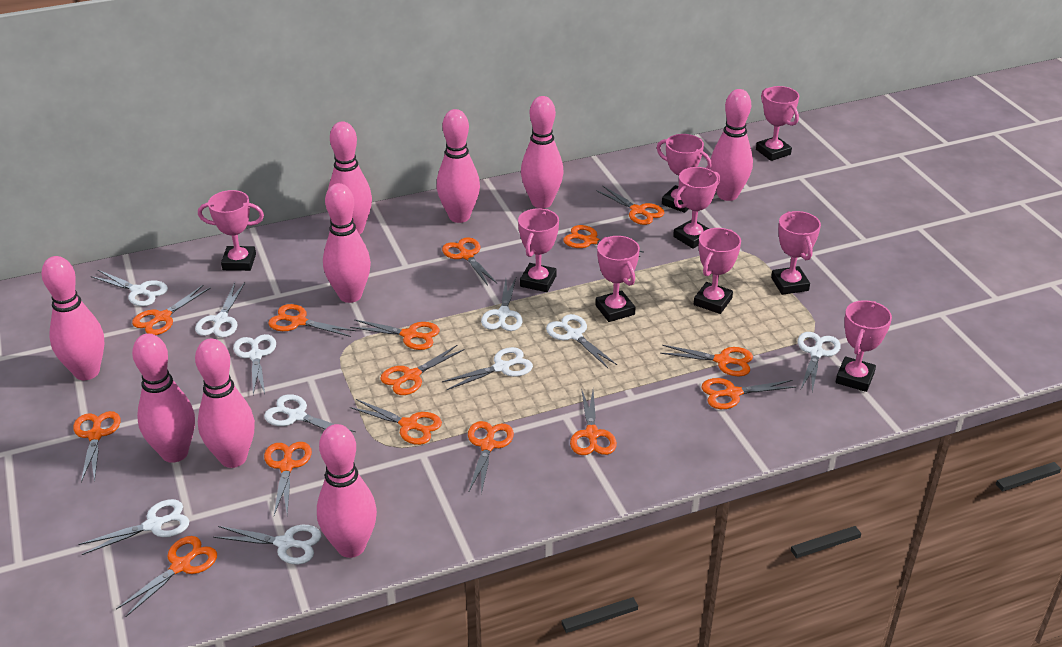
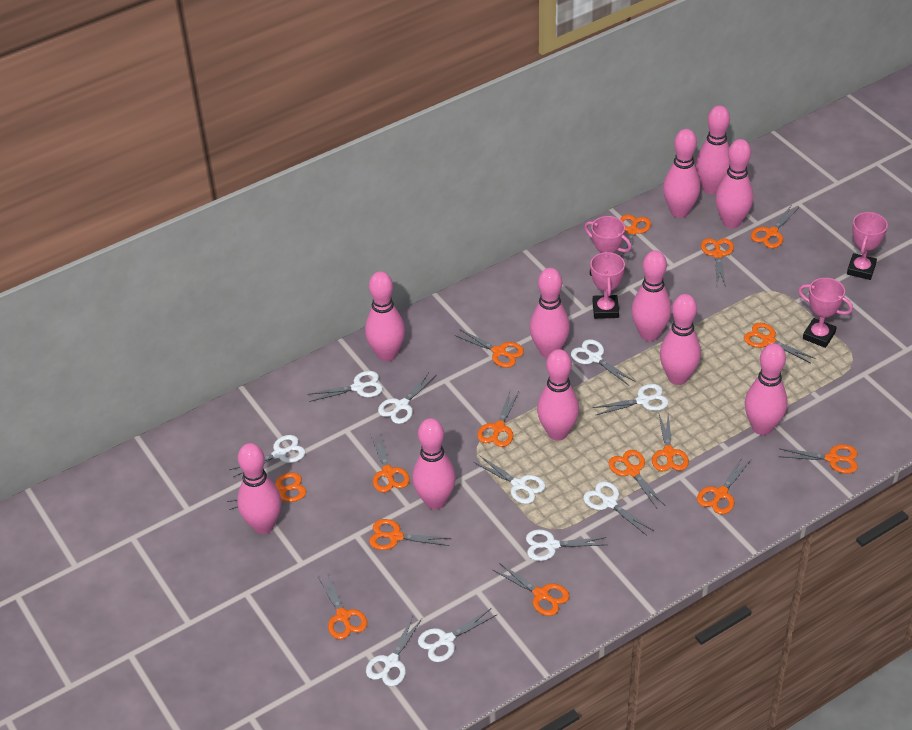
pink bowling pin: [41,256,104,380] [132,334,195,463] [195,339,255,468] [317,424,377,558] [323,183,371,303] [328,121,372,235] [437,109,480,223] [521,96,564,208] [710,89,753,201] = 9 -> [237,443,281,534] [365,271,405,362] [412,418,456,510] [530,268,570,358] [537,349,579,441] [631,251,671,341] [660,294,701,385] [663,129,700,218] [696,105,730,194] [715,139,753,229] [745,343,788,435] = 11
pink trophy: [198,190,264,271] [518,208,559,292] [595,236,640,322] [657,134,712,213] [673,167,720,249] [694,228,741,314] [756,86,799,161] [771,211,821,295] [836,300,892,392] = 9 -> [584,216,632,276] [590,251,625,319] [798,278,853,348] [847,212,888,280] = 4

